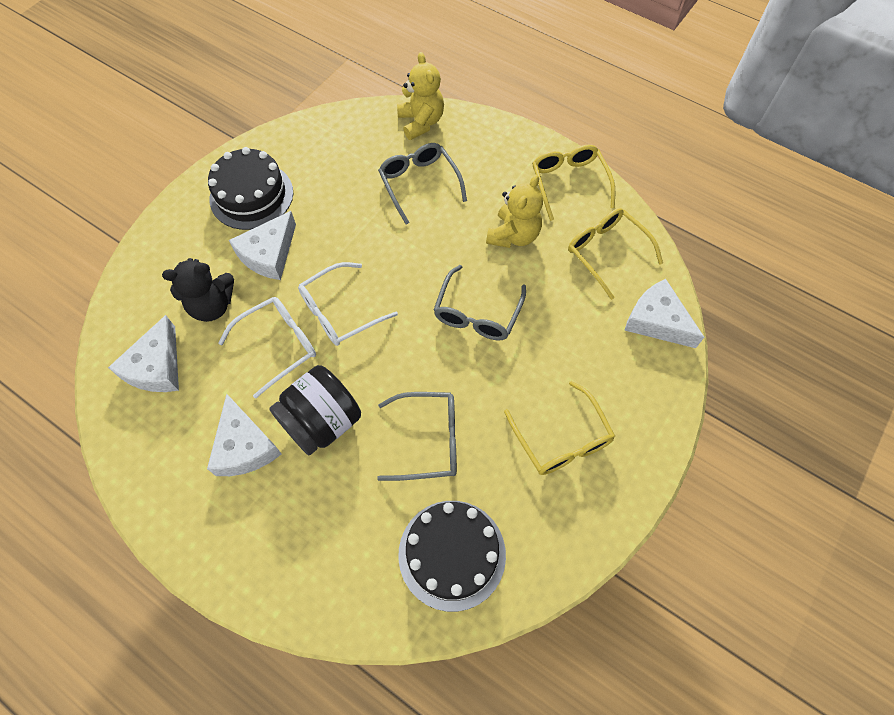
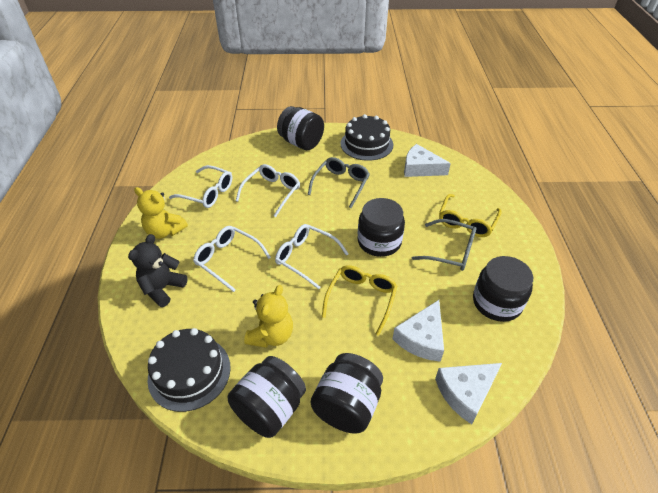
black jar: [269,365,361,455] = 1 -> [228,356,306,438] [277,106,324,150] [311,353,383,434] [358,198,405,257] [473,256,533,322] = 5
grey glasses: [377,392,457,481] [378,143,467,225] [434,265,526,341] = 3 -> [308,157,370,208] [412,219,477,271] = 2
white cheese: [108,315,179,392] [207,394,282,476] [229,211,296,280] [625,279,704,348] = 4 -> [393,300,444,362] [404,144,451,177] [435,363,502,424] = 3
white glasses: [218,297,316,399] [298,262,398,346] = 2 -> [169,165,232,208] [193,226,271,292] [236,164,300,217] [275,224,348,289] = 4
yellow glasses: [504,381,615,475] [532,145,615,221] [568,208,663,300] = 3 -> [322,265,397,336] [439,194,502,237] = 2

